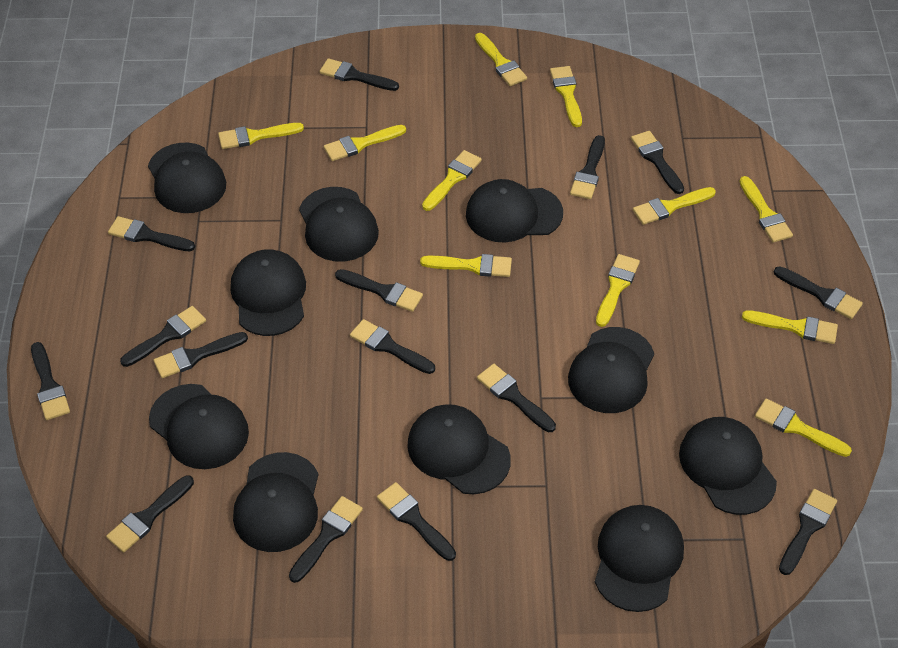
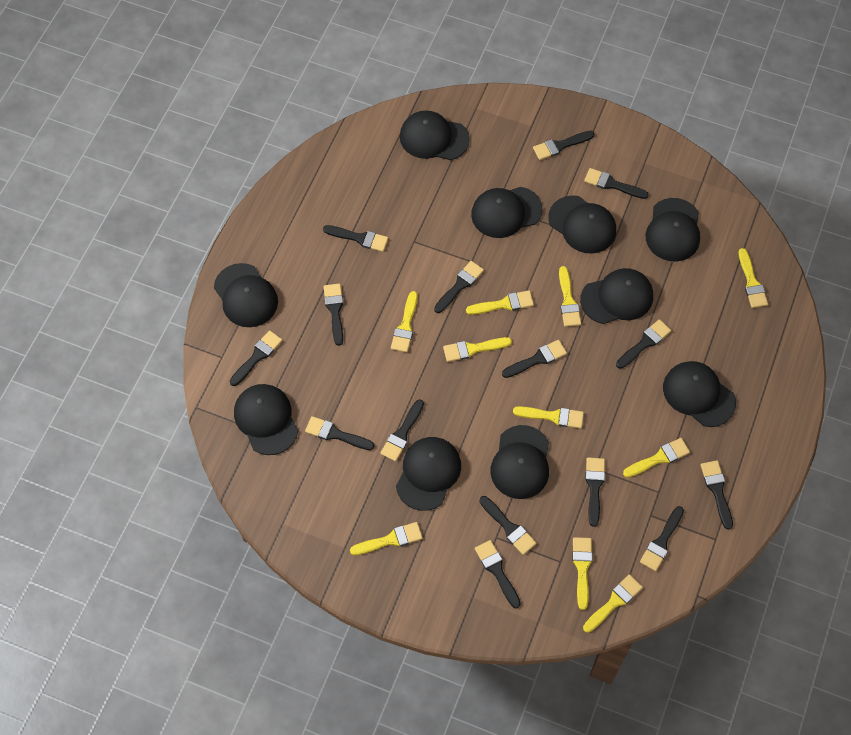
yellow brush: [218,123,304,149] [324,125,406,161] [420,254,512,277] [422,150,482,211] [475,33,527,86] [550,66,582,127] [596,254,640,327] [633,187,716,225] [739,176,793,243] [742,310,838,344] [755,398,852,457] = 11 -> [350,522,423,555] [391,291,418,352] [443,337,512,362] [466,290,534,315] [513,406,584,428] [559,266,581,327] [572,537,593,610] [583,574,643,633] [623,438,690,478] [738,248,768,308] = 10

